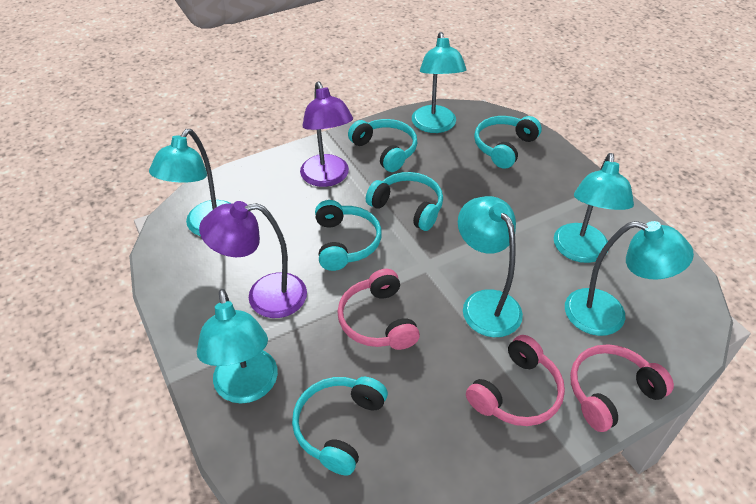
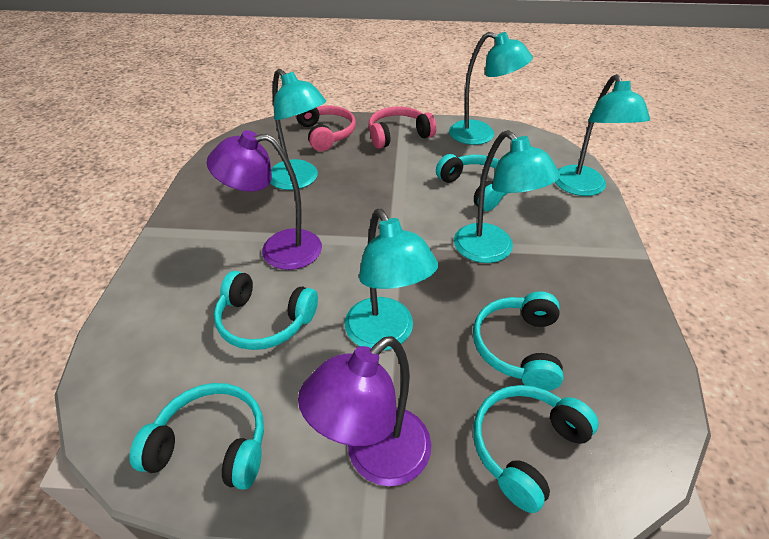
pink headphones: [337,269,420,350] [466,335,565,426] [570,344,674,432] = 3 -> [295,106,356,151] [368,107,437,149] = 2
turquoise lamp: [149,129,230,236] [197,289,278,403] [412,32,467,133] [458,196,523,337] [554,153,634,263] [565,221,694,336] = 6 -> [270,69,326,190] [345,209,438,351] [449,32,533,145] [454,130,560,263] [555,74,650,196] = 5

